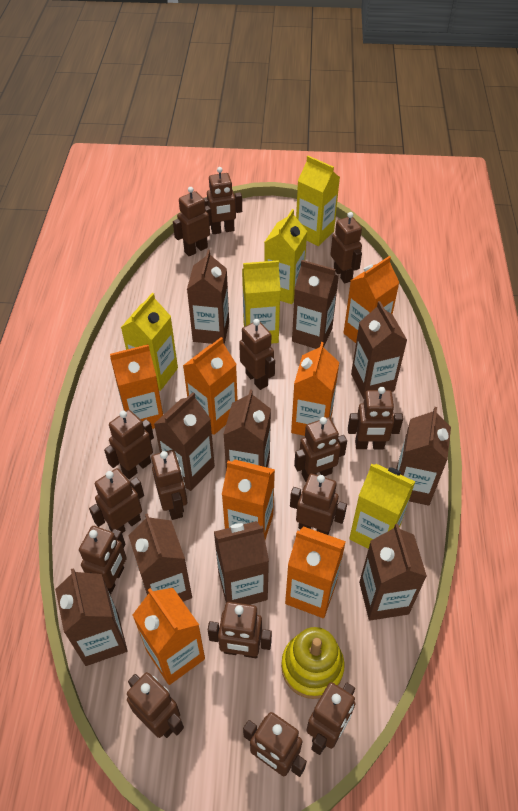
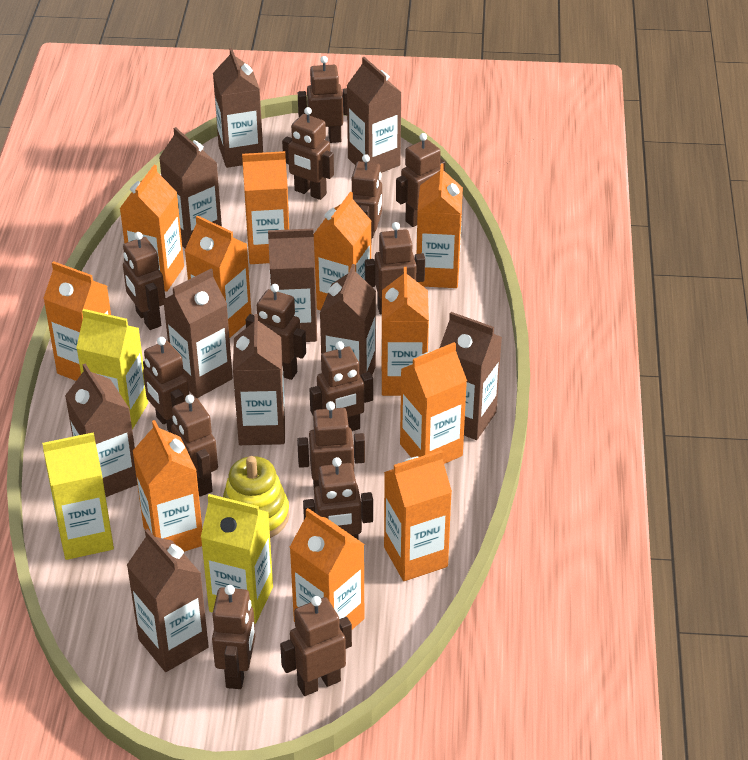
brown robot: [79,526,127,595] [89,468,144,533] [104,410,154,479] [127,672,184,738] [151,450,187,520] [173,187,212,256] [204,167,242,234] [208,602,272,658] [239,319,275,390] [243,712,307,777] [290,474,347,535] [294,417,347,482] [306,682,355,755] [330,212,362,283] [348,387,403,449] = 15 -> [123,232,165,330] [143,337,189,433] [171,395,218,497] [212,585,255,689] [246,284,306,380] [280,596,352,696] [282,107,334,200] [297,401,365,488] [298,56,347,143] [303,457,373,540] [310,341,373,431] [352,154,382,244] [365,222,425,315] [396,133,445,227] = 14
orange carton: [110,344,163,429] [133,588,205,685] [183,337,238,435] [222,460,275,540] [285,526,346,618] [291,342,339,436] [344,256,399,343] = 7 -> [43,261,111,381] [119,165,184,292] [133,420,202,552] [185,215,251,338] [242,151,290,264] [290,508,365,629] [314,192,371,311] [381,267,429,396] [384,450,452,581] [400,342,467,464] [416,163,463,288] = 11
yellow carton: [121,293,178,391] [242,260,280,344] [264,209,307,304] [296,156,340,246] [349,464,415,549] = 5 -> [42,432,114,560] [76,309,148,430] [201,494,273,624] = 3

